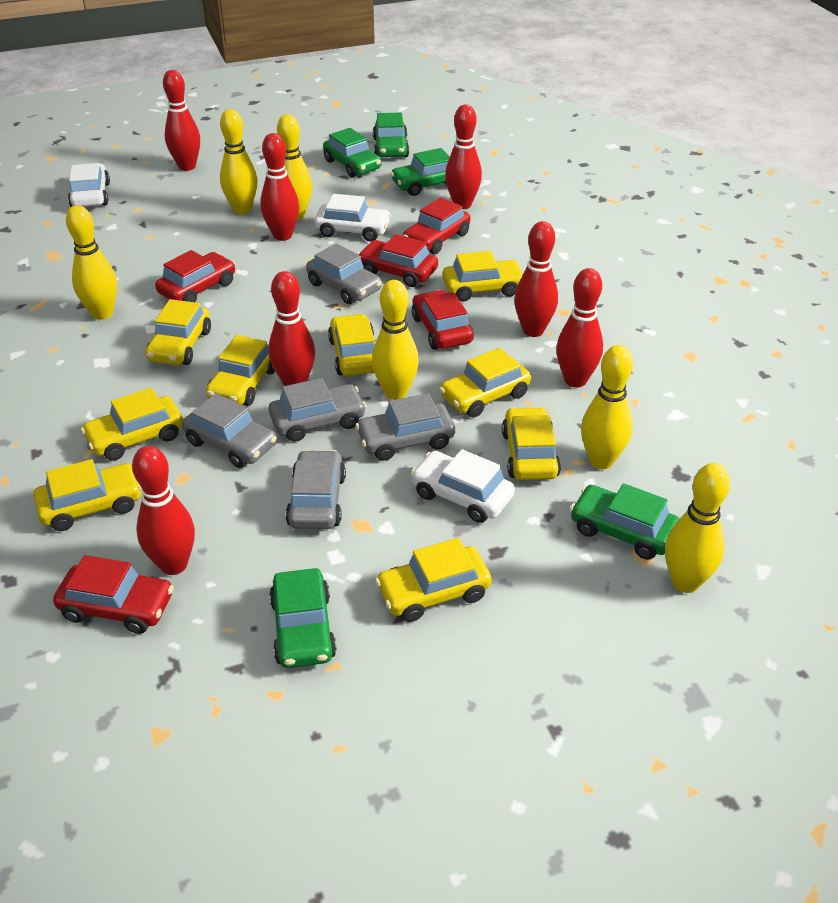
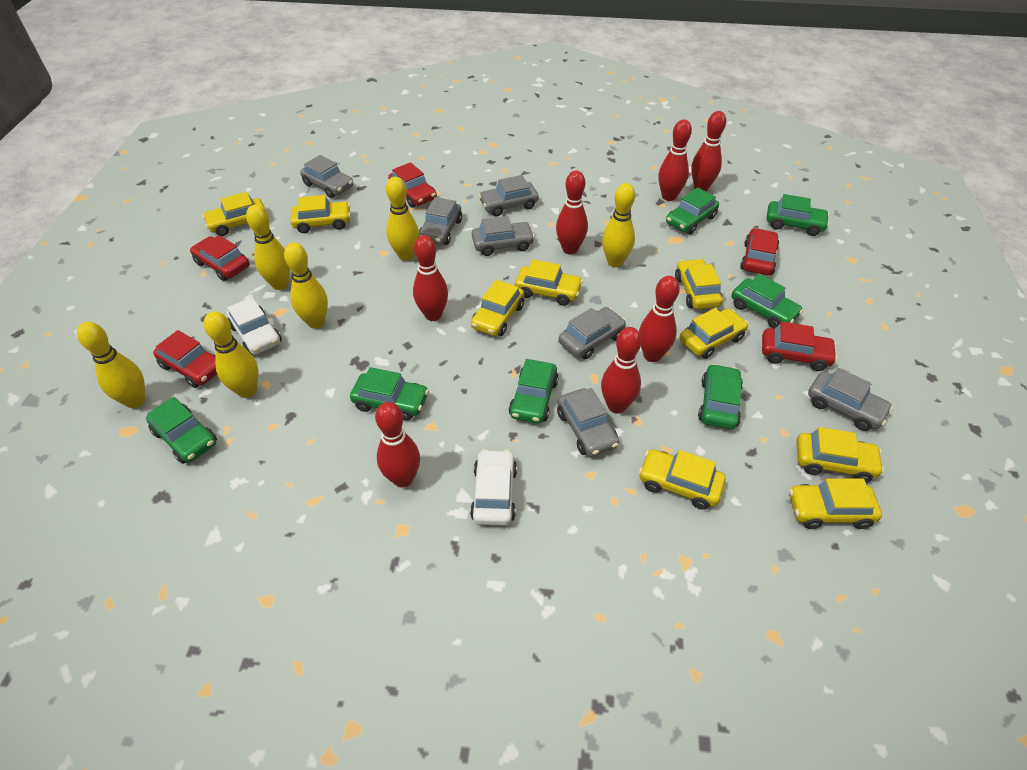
green car: [269,568,337,668] [323,128,381,178] [373,113,409,157] [390,148,450,196] [570,483,680,560] = 5 -> [146,397,217,464] [350,367,429,421] [509,359,559,423] [666,187,719,234] [698,364,743,429] [731,274,803,329] [767,194,830,236] = 7
grey car: [182,393,277,468] [269,378,366,442] [286,450,346,529] [306,243,382,304] [355,393,455,461] = 5 -> [300,155,353,198] [419,197,462,245] [472,216,535,256] [479,175,539,216] [557,388,619,457] [559,307,626,359] [808,368,893,431] = 7
white car: [68,163,110,207] [314,194,391,242] [411,449,515,523] = 3 -> [227,297,282,355] [470,449,517,526] = 2

